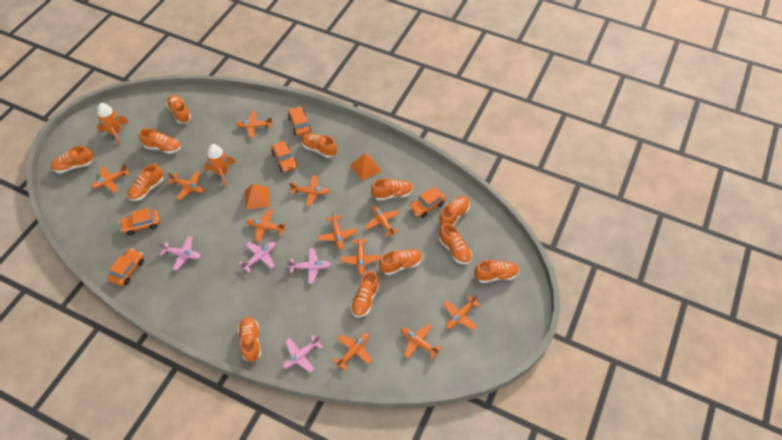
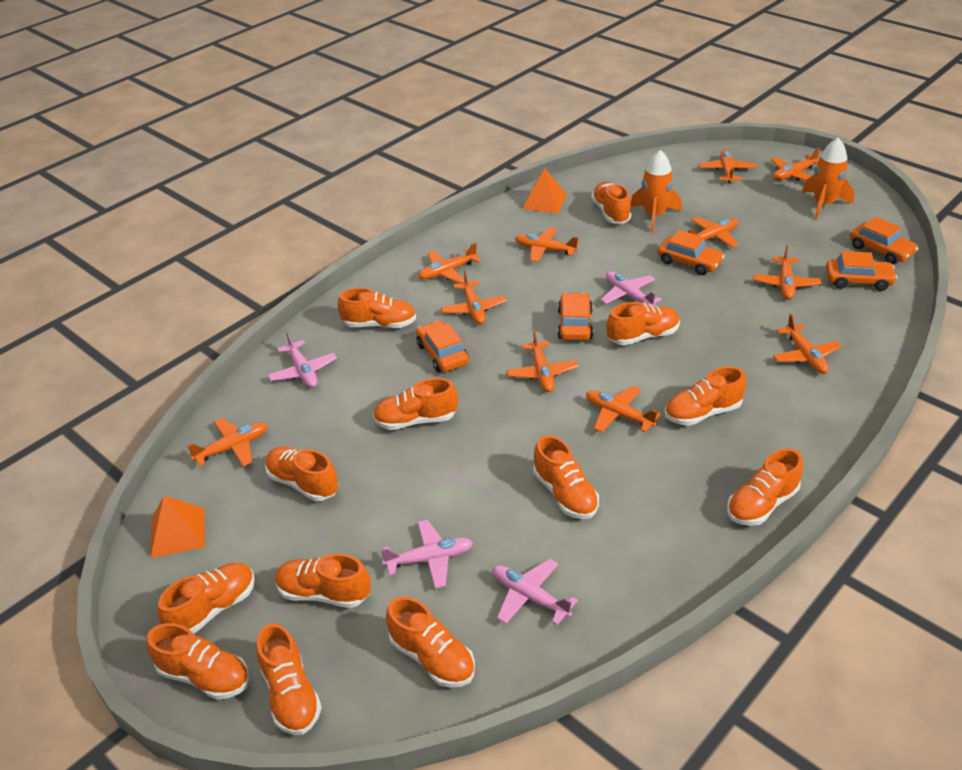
orange shoe: [51,146,93,173] [127,164,163,201] [139,128,181,154] [166,95,191,124] [238,317,261,362] [302,134,337,158] [350,271,379,317] [371,178,413,201] [379,249,422,275] [439,196,470,226] [439,223,472,264] [474,260,519,283] = 12 -> [147,623,249,700] [158,563,255,633] [256,623,322,735] [265,447,339,501] [275,554,371,608] [338,288,416,328] [373,378,458,430] [386,597,475,688] [533,435,599,519] [591,182,631,224] [607,302,680,345] [665,366,746,426] [727,448,803,526] = 13

